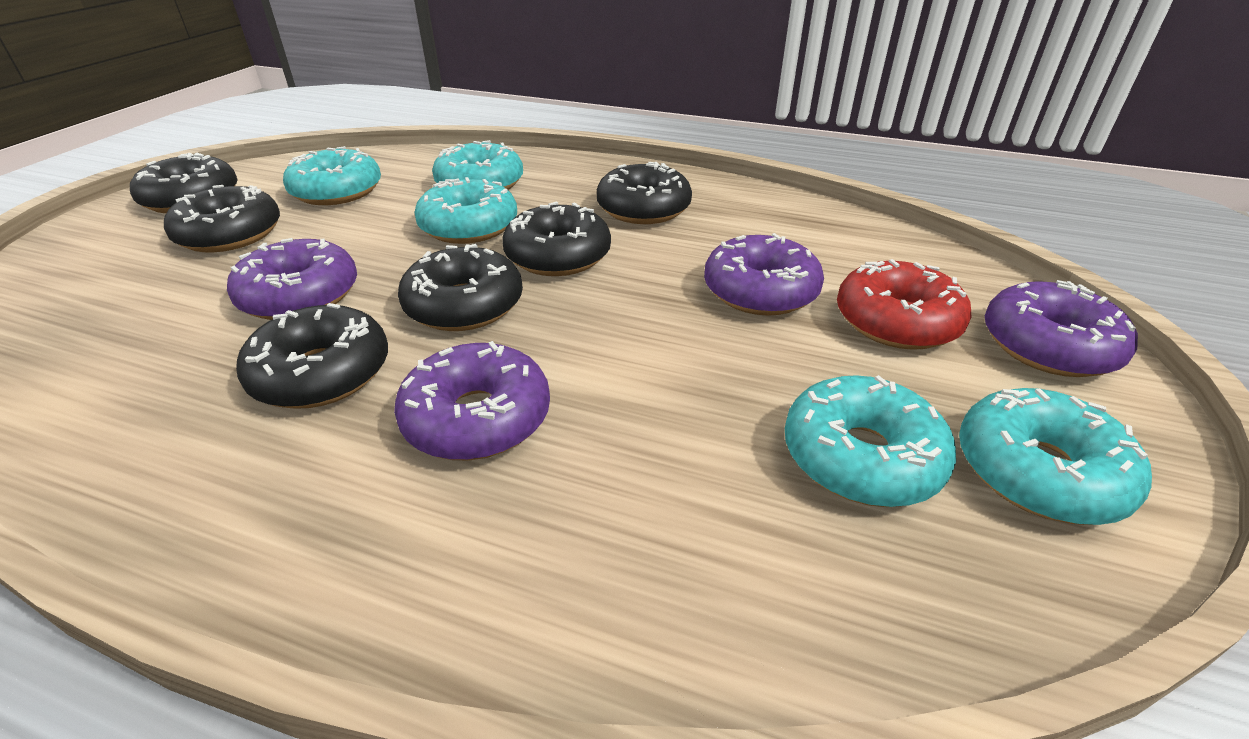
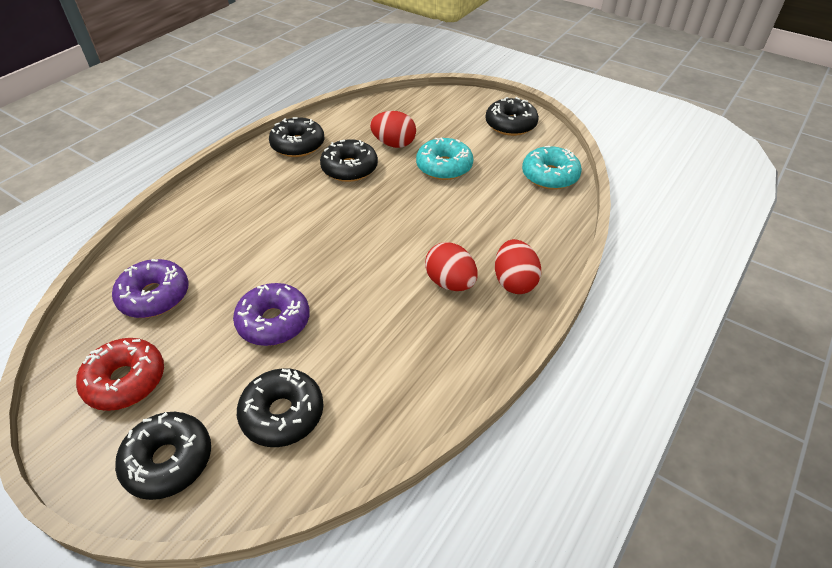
black donut: [130,152,238,213] [164,185,280,252] [236,303,388,409] [398,244,523,331] [502,201,611,276] [597,162,692,224] = 6 -> [115,412,211,500] [237,368,323,447] [269,117,325,157] [320,139,378,182] [485,97,539,136] = 5
purple donut: [227,238,357,320] [394,341,550,460] [704,233,824,316] [985,280,1138,377] = 4 -> [112,259,189,318] [233,283,310,346] = 2
red egg: none = 0 -> [370,111,416,148] [425,242,478,291] [495,239,541,294] = 3
turquoise donut: [283,146,381,205] [414,177,517,244] [432,140,523,190] [785,375,956,507] [959,388,1152,525] = 5 -> [416,138,473,180] [522,146,582,190] = 2

